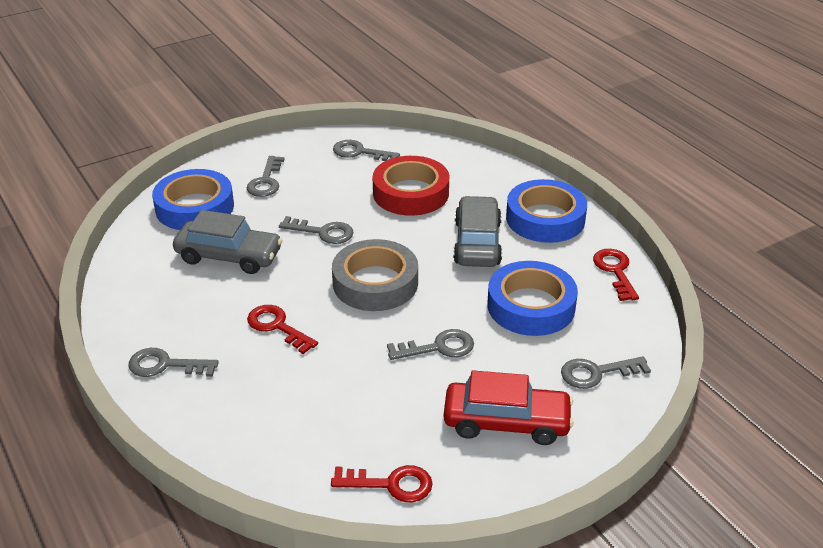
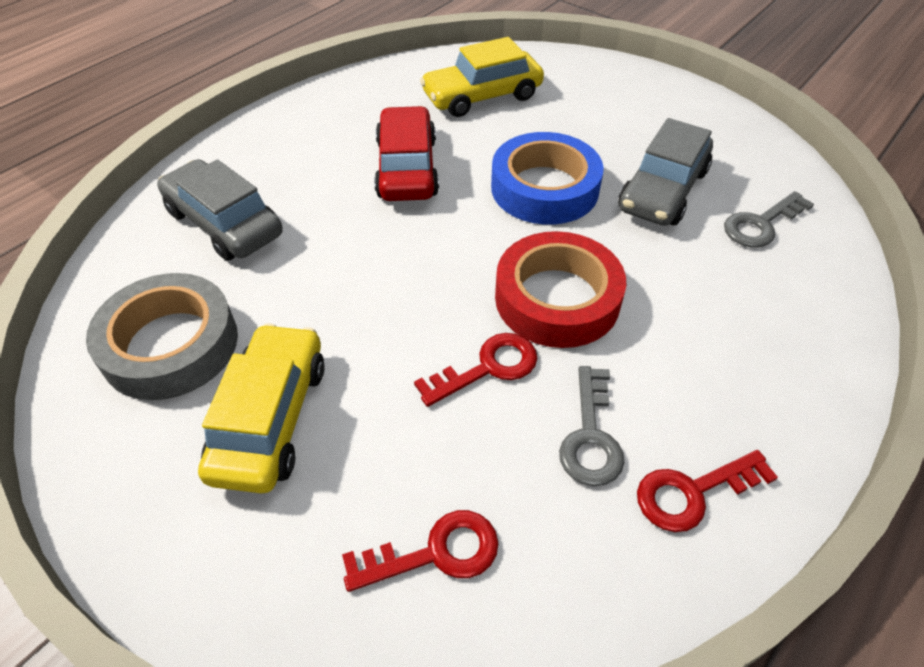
blue tape: [152,169,234,230] [487,261,578,336] [506,179,587,243] = 3 -> [491,132,604,225] = 1
grey key: [128,348,219,377] [247,156,285,197] [279,216,354,244] [333,140,400,161] [387,329,474,360] [561,356,651,389] = 6 -> [559,366,624,486] [724,191,814,247] = 2
yellow car: none = 0 -> [198,323,325,494] [420,37,544,117] = 2

